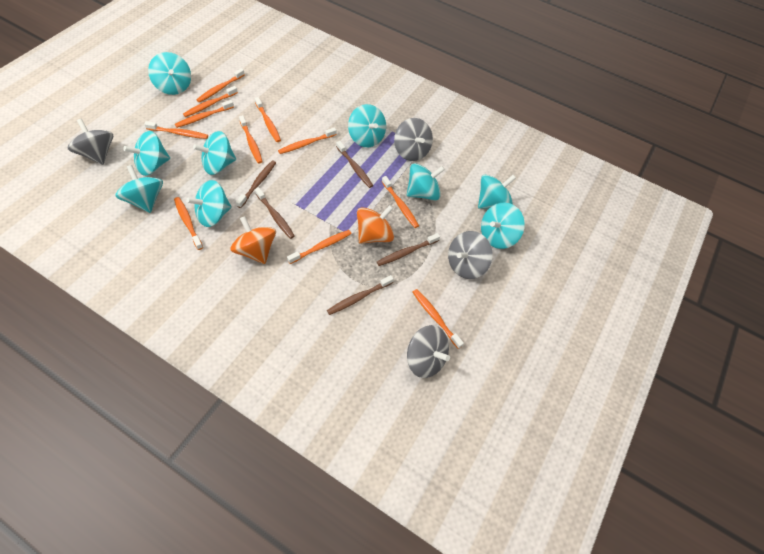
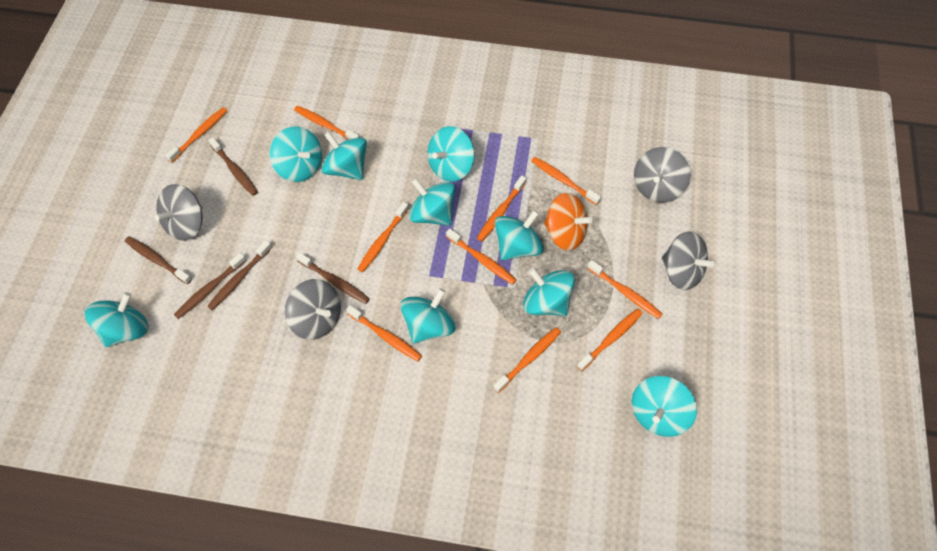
orange spinning top: [230,216,276,264] [357,205,394,244] = 2 -> [544,193,593,251] = 1
orange toothbrush: [144,121,208,139] [174,197,203,250] [175,100,234,128] [183,86,238,117] [196,68,245,103] [239,115,263,164] [255,97,281,142] [278,127,337,154] [287,230,351,264] [382,176,419,228] [413,289,464,349] = 11 -> [165,107,227,163] [294,106,359,140] [346,305,422,361] [358,202,409,272] [446,229,517,285] [477,175,526,241] [493,327,561,393] [531,157,601,205] [577,309,643,371] [587,260,663,319] = 10

